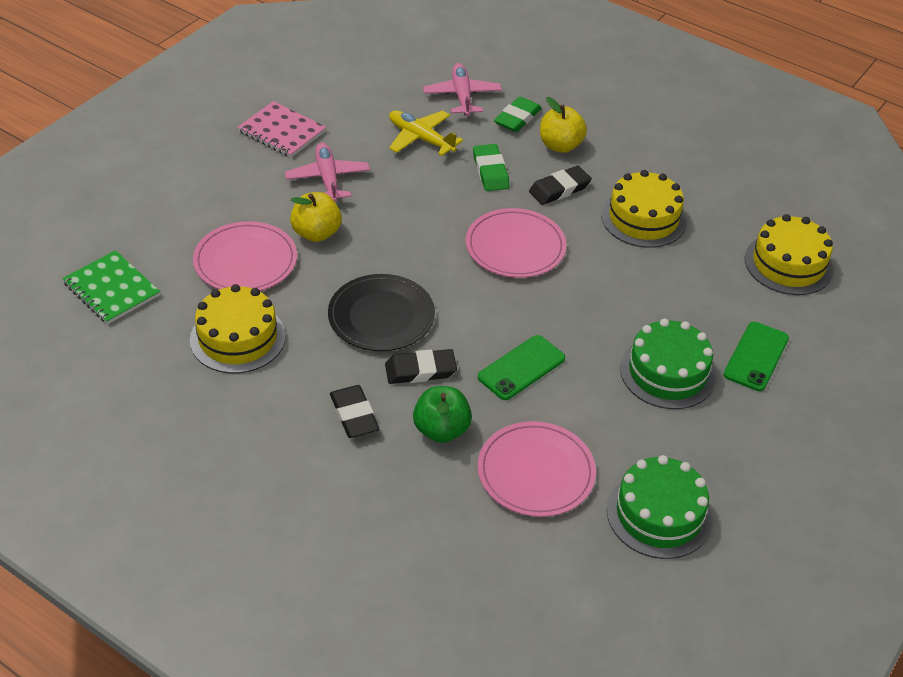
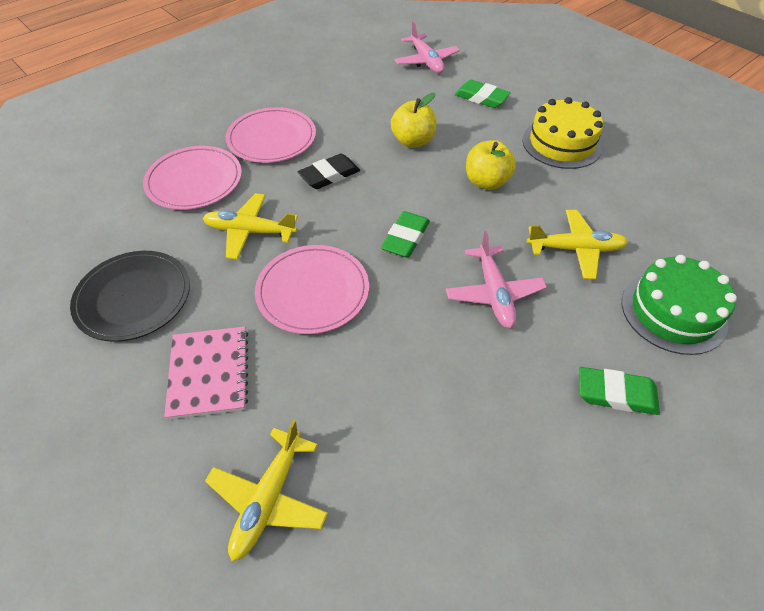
black eraser: [330,385,379,438] [385,349,457,384] [529,166,592,205] = 3 -> [298,154,360,189] = 1
green apple: [413,386,472,443] = 1 -> none = 0
green cake: [607,455,712,559] [620,319,716,409] = 2 -> [622,255,737,355] = 1
green eraser: [473,144,510,191] [494,97,542,132] = 2 -> [381,211,430,258] [455,80,511,108] [579,367,660,415] = 3
green notebook: [62,250,160,324] = 1 -> none = 0
green phone: [478,335,565,400] [723,322,789,391] = 2 -> none = 0
yellow cake: [190,284,286,373] [601,170,687,248] [745,214,834,295] = 3 -> [522,97,603,169] = 1
yellow plane: [389,110,463,156] = 1 -> [203,193,298,260] [205,420,328,561] [527,210,628,279] = 3

